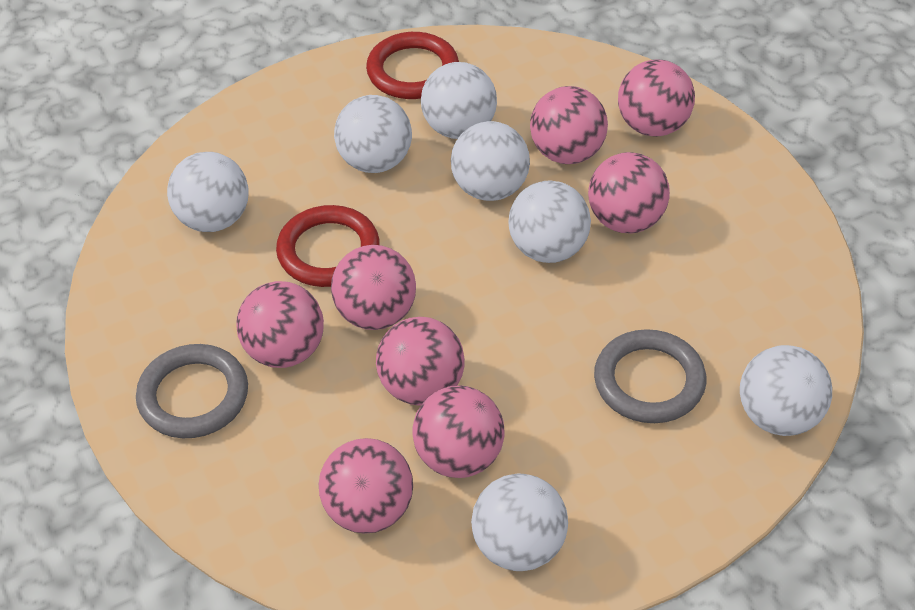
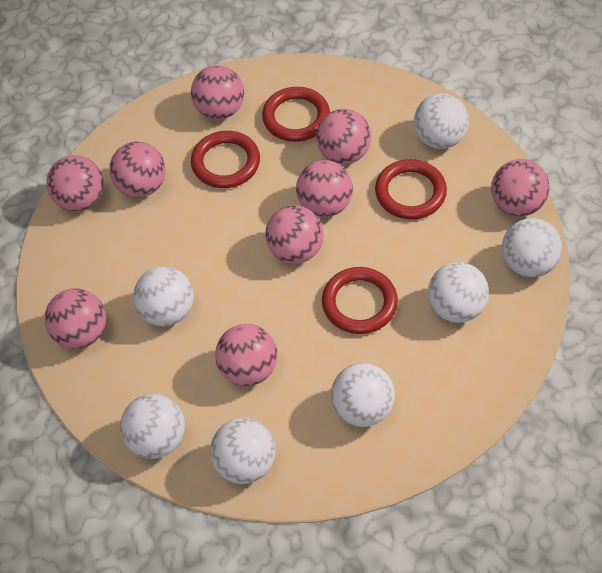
grey ring: [136,344,248,438] [594,329,706,423] = 2 -> none = 0
pink ball: [236,281,324,368] [319,438,413,534] [331,245,416,330] [376,317,465,406] [412,386,505,478] [530,86,608,164] [588,152,670,233] [618,59,695,137] = 8 -> [45,289,106,349] [46,155,104,211] [109,141,166,198] [191,65,244,120] [215,324,278,386] [265,205,324,264] [296,160,353,217] [316,109,371,164] [491,159,550,217] = 9
red ring: [276,205,380,287] [366,32,459,99] = 2 -> [191,131,260,188] [262,87,330,142] [322,267,398,334] [375,159,447,219] = 4

